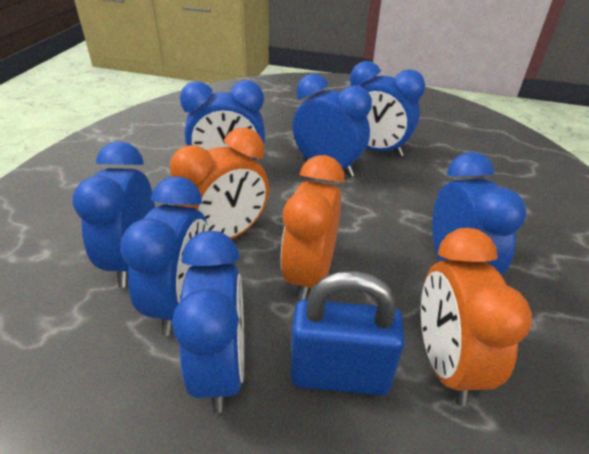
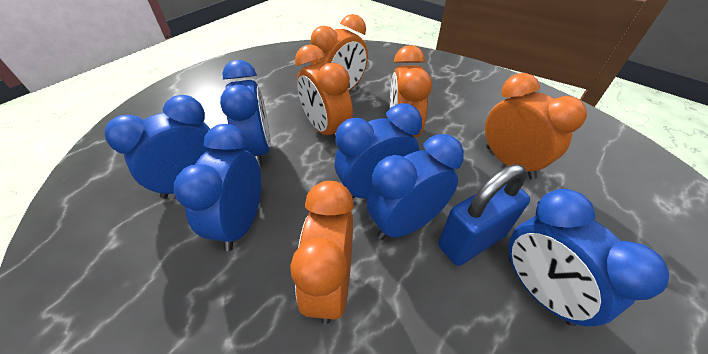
blue clock: [72,141,155,288] [120,176,209,336] [172,231,244,413] [180,80,265,160] [293,74,372,177] [350,61,425,157] [432,152,526,275] = 7 -> [105,95,212,199] [174,124,261,251] [220,60,271,167] [335,103,422,199] [367,134,464,240] [508,189,669,326] = 6
orange clock: [170,127,269,239] [280,155,345,302] [421,228,532,406] = 3 -> [290,181,354,324] [295,44,353,140] [310,14,368,91] [390,45,432,138] [485,73,587,180] = 5

